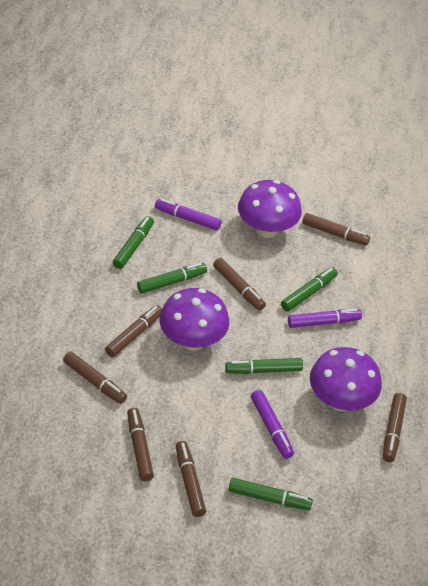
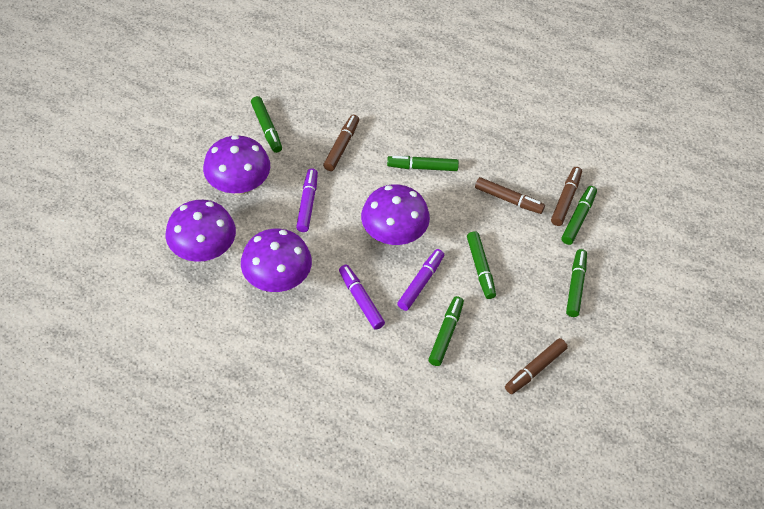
brown marker: [63,351,127,404] [105,305,162,357] [127,408,154,481] [176,441,206,517] [213,258,266,311] [302,213,370,246] [383,393,407,462] = 7 -> [323,115,359,171] [475,177,545,214] [505,338,568,394] [551,167,582,226] = 4
green marker: [113,216,154,269] [137,263,207,294] [225,358,303,374] [228,478,313,510] [281,267,338,312] = 5 -> [251,96,282,153] [387,156,459,171] [428,296,464,366] [467,231,496,299] [561,186,597,245] [566,249,587,317] = 6
purple mushroom: [159,288,229,351] [238,180,302,238] [310,347,382,411] = 3 -> [166,200,236,262] [203,135,270,195] [241,229,312,292] [361,184,430,245] = 4

